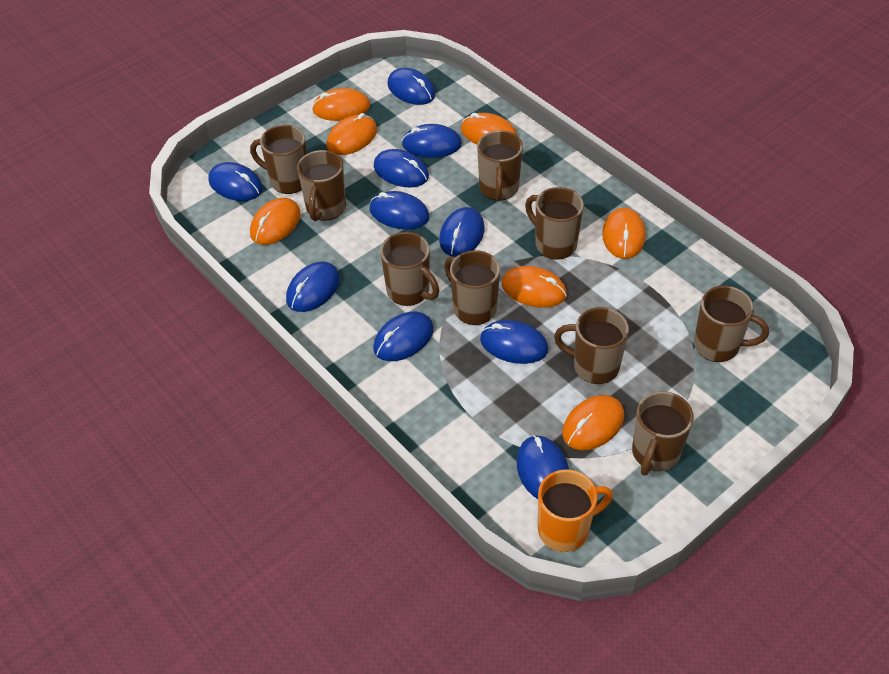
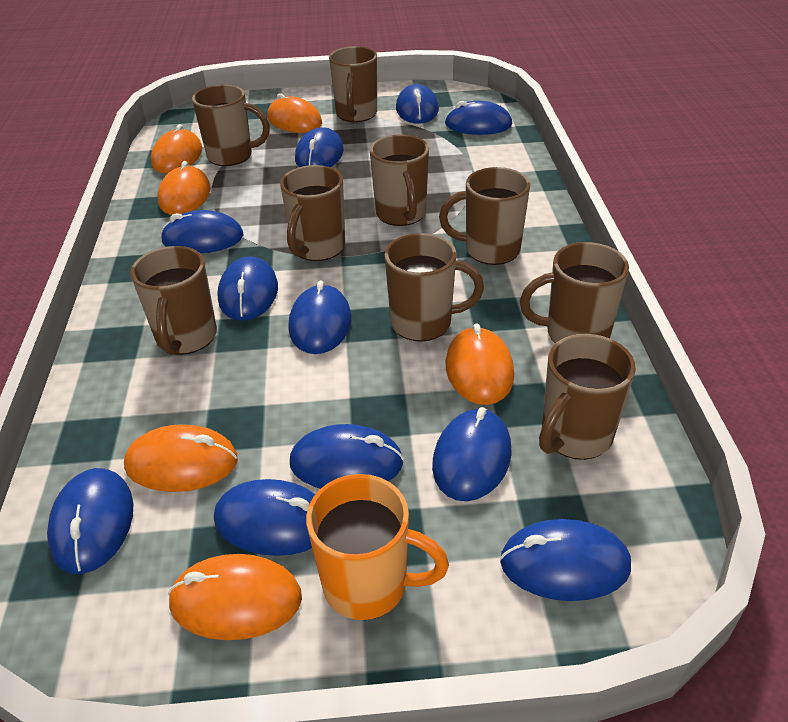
blue mouse: [208,162,263,201] [286,262,340,312] [370,191,430,229] [373,312,434,361] [374,149,429,187] [387,68,435,105] [402,124,462,158] [439,207,485,257] [480,320,548,364] [517,435,569,499] = 10 -> [47,468,133,574] [160,210,244,253] [214,479,315,556] [217,256,278,321] [288,280,351,354] [290,424,404,489] [295,127,344,167] [396,84,439,124] [432,407,512,501] [445,101,513,135] [500,519,631,601] = 11
orange mouse: [250,198,301,245] [312,88,370,121] [327,113,377,155] [461,113,517,144] [501,266,567,308] [562,395,624,450] [602,208,646,259] = 7 -> [124,424,238,492] [151,124,202,173] [158,161,211,215] [168,554,302,640] [267,93,322,133] [445,323,514,405] = 6

